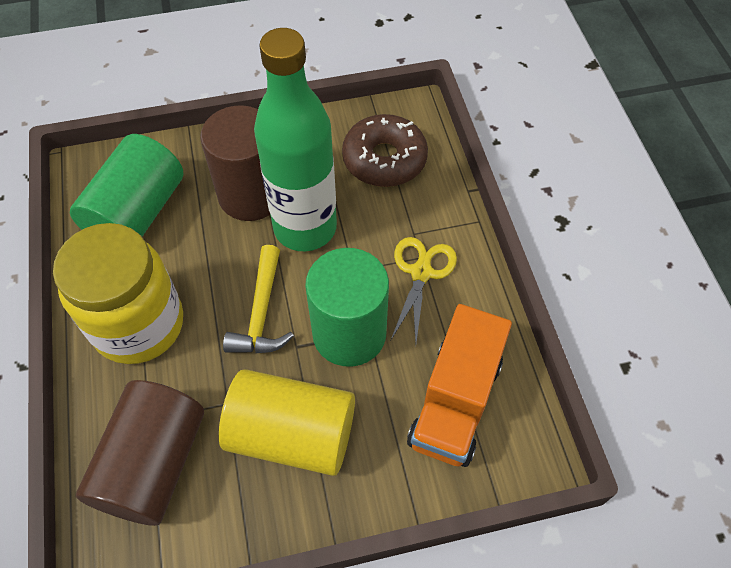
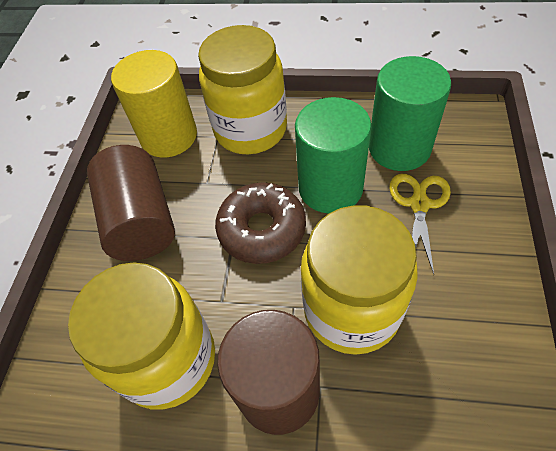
green bottle: [254,28,337,251] = 1 -> none = 0
orange truck: [407,304,512,467] = 1 -> none = 0
yellow hammer: [223,245,294,353] = 1 -> none = 0
yellow jar: [53,223,183,364] = 1 -> [68,262,215,410] [198,25,287,154] [301,205,418,355] = 3

